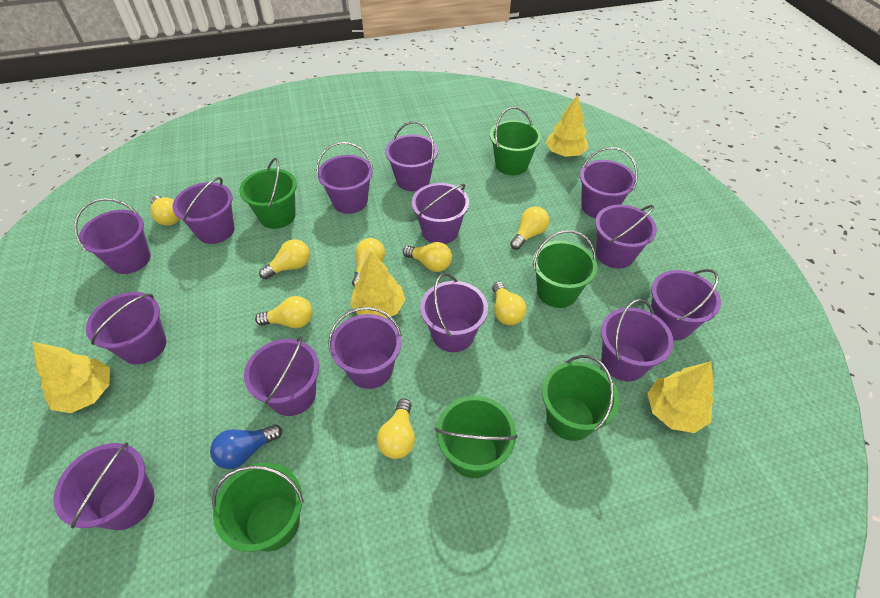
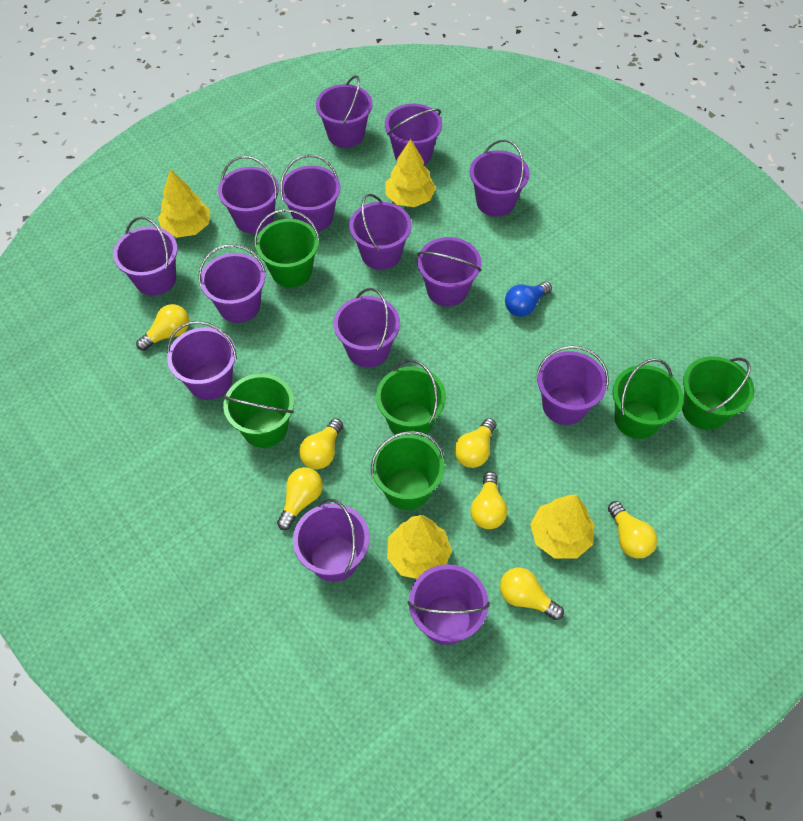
yellow light bulb: [150,196,179,225] [255,296,313,328] [259,239,310,279] [352,238,385,287] [377,399,415,459] [403,242,452,272] [492,282,527,325] [510,206,549,250] = 8 -> [136,304,189,351] [277,467,323,530] [299,418,343,469] [454,418,496,468] [471,472,507,529] [500,568,564,620] [608,501,657,558] = 7

